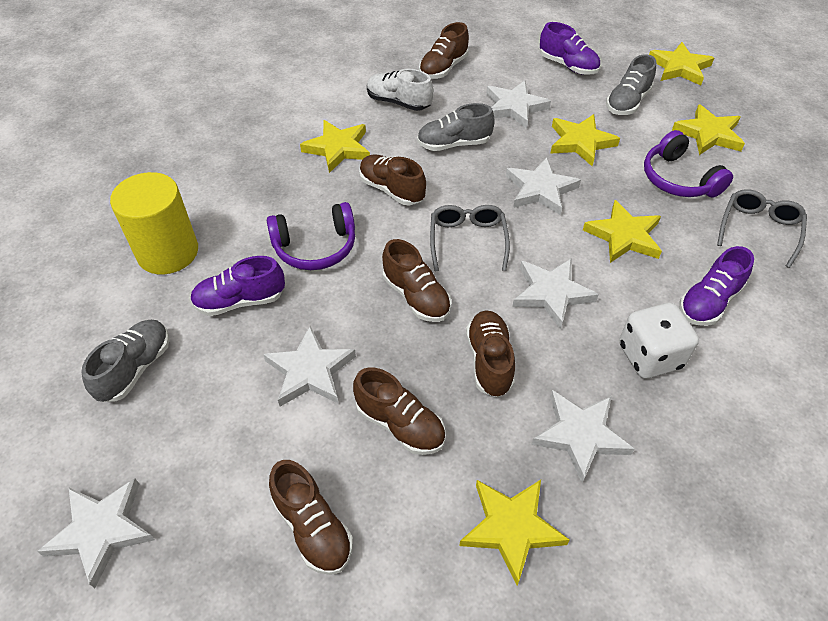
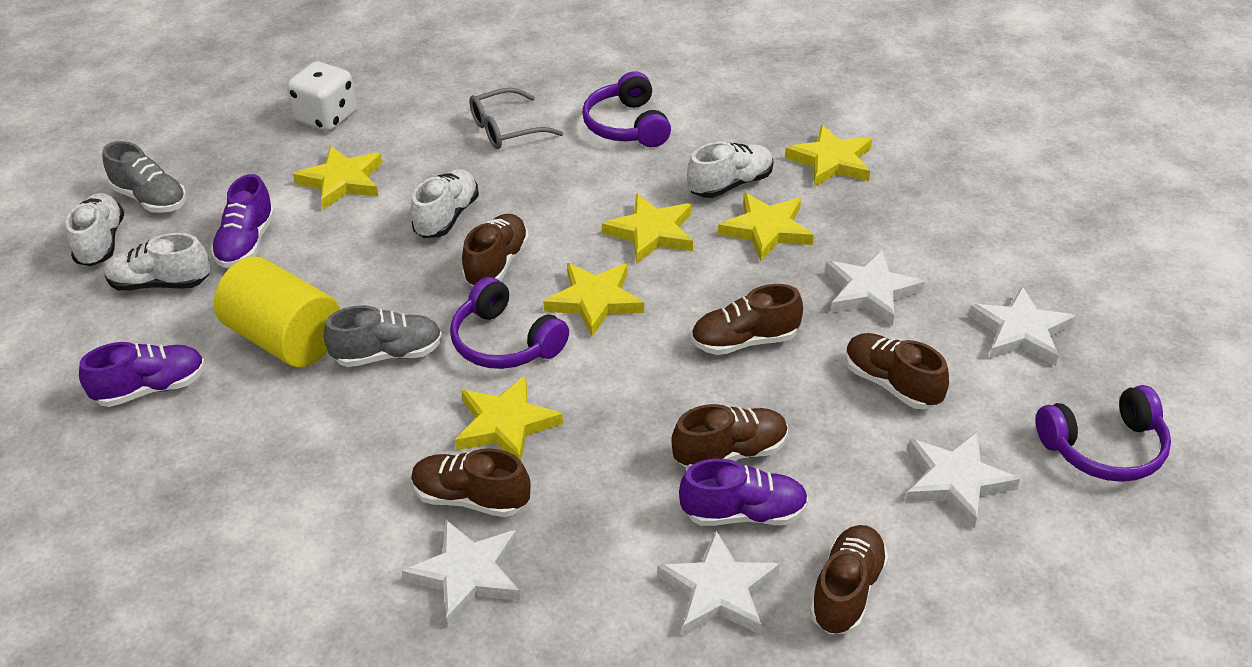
grey glasses: [430,205,510,271] [717,189,807,268] = 2 -> [469,88,563,149] = 1
grey shoe: [82,320,170,402] [417,103,495,151] [606,54,656,115] = 3 -> [103,141,187,213] [324,305,442,367] = 2
purple headphones: [267,202,355,270] [644,130,733,197] = 2 -> [450,277,569,369] [582,71,671,147] [1036,385,1171,482] = 3
white shoe: [367,69,434,111] = 1 -> [65,193,124,266] [104,233,210,291] [411,169,479,238] [687,142,773,198] = 4
white star: [37,478,155,588] [263,326,356,407] [486,80,551,129] [506,157,581,215] [512,258,599,329] [531,390,634,483] = 6 -> [402,520,521,627] [657,530,780,636] [826,250,925,326] [905,432,1020,528] [969,286,1076,366] = 5

